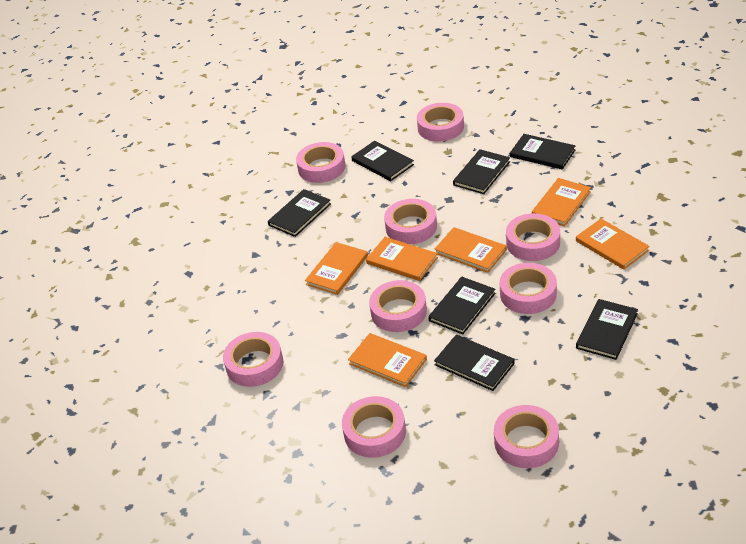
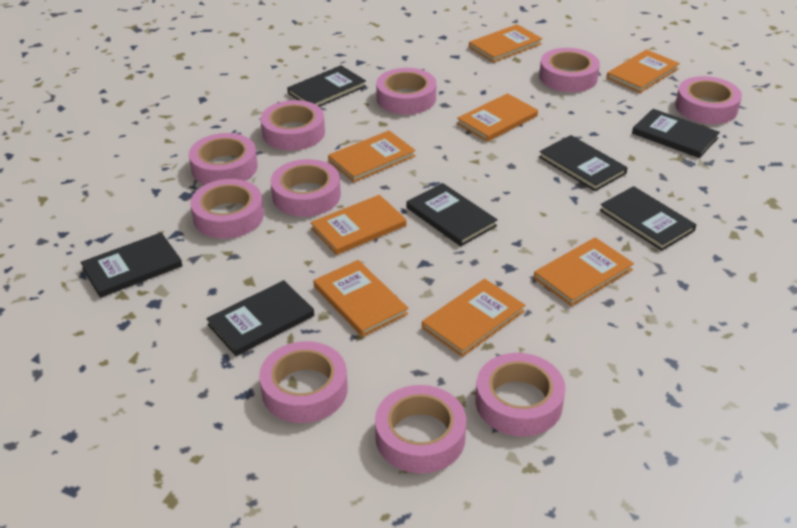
orange book: [305,242,368,295] [348,333,427,387] [366,237,438,281] [435,227,507,273] [532,178,591,226] [576,219,650,270] = 6 -> [310,195,406,255] [313,260,408,337] [328,130,416,182] [422,279,525,357] [457,93,538,142] [469,24,542,63] [534,237,634,306] [607,50,680,93] = 8
pink tape: [223,332,283,387] [296,142,346,183] [342,396,406,458] [369,280,427,332] [384,199,437,244] [417,103,464,141] [494,405,559,468] [500,263,557,314] [506,213,560,261] = 9 -> [189,133,258,185] [190,179,264,239] [259,341,348,423] [261,100,325,151] [271,159,341,217] [375,385,466,474] [376,68,436,115] [476,353,566,437] [539,48,600,92] [675,76,742,124] = 10

